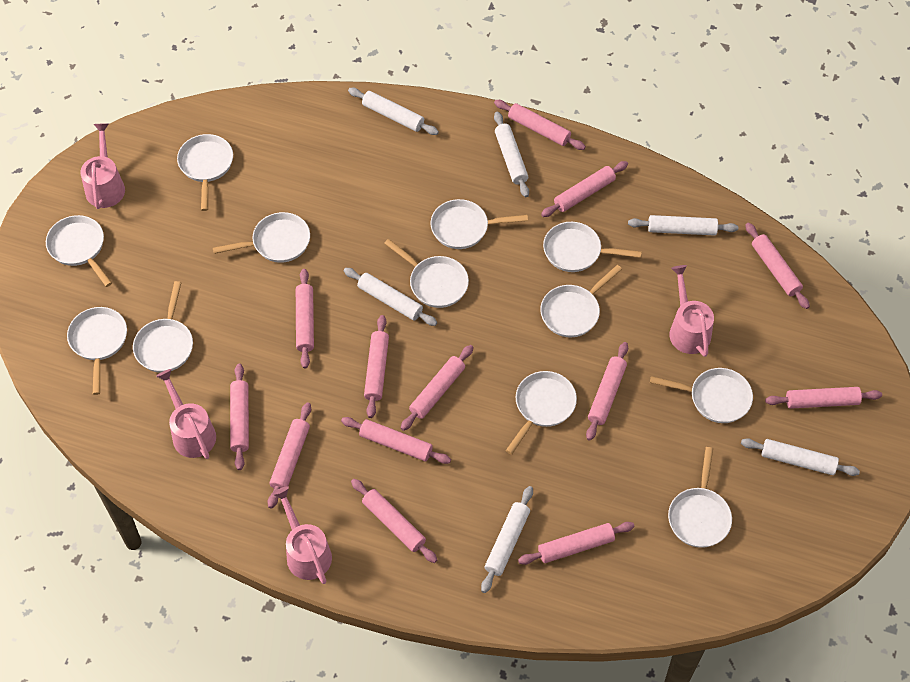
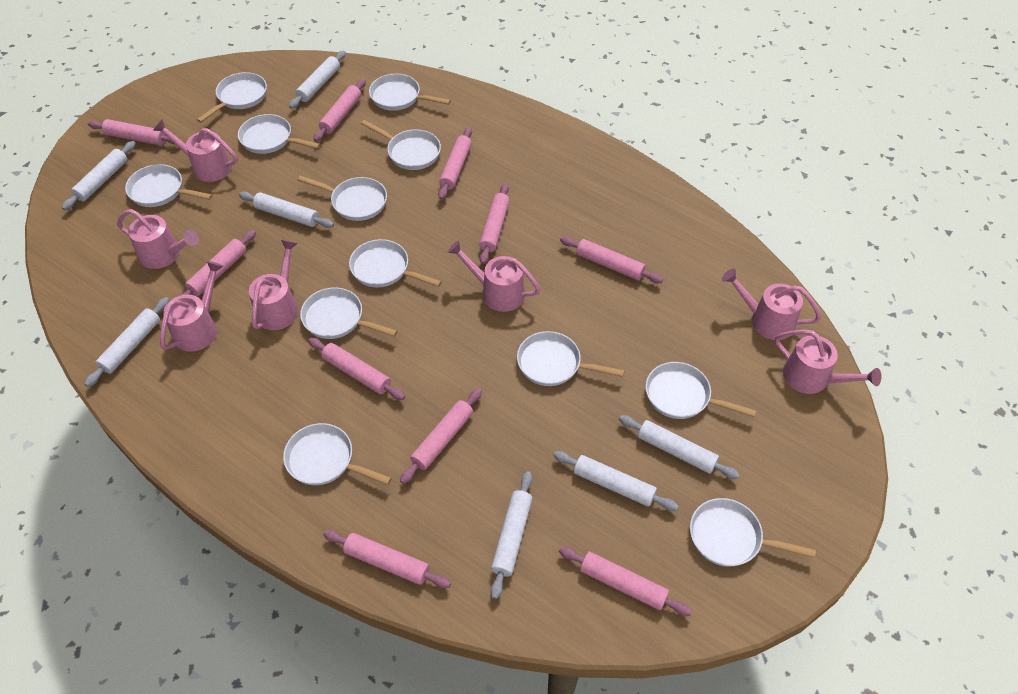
pink rolling pin: [230,364,249,470] [267,403,311,509] [296,269,314,368] [341,417,451,464] [351,479,437,563] [364,315,389,418] [401,345,473,431] [494,100,586,150] [518,522,635,565] [541,161,628,217] [586,342,628,441] [745,223,810,309] [765,387,882,409] = 13 -> [88,119,175,146] [177,230,256,297] [308,338,405,400] [314,79,366,142] [323,530,451,588] [400,388,482,484] [438,127,472,200] [479,183,510,264] [559,547,692,616] [560,236,663,283] = 10
pink watering can: [81,123,125,209] [156,369,216,459] [273,486,332,584] [669,265,714,357] = 4 -> [117,209,199,269] [153,120,238,182] [160,261,223,352] [249,240,298,330] [447,240,541,312] [722,268,822,340] [775,330,881,394] = 7
white rolling pin: [344,268,437,326] [348,88,439,135] [481,486,533,593] [494,112,529,197] [628,215,738,236] [741,438,860,476] = 6 -> [62,141,136,210] [85,297,169,387] [239,192,334,228] [289,51,346,109] [491,471,532,599] [554,451,678,511] [619,415,740,479] = 7

